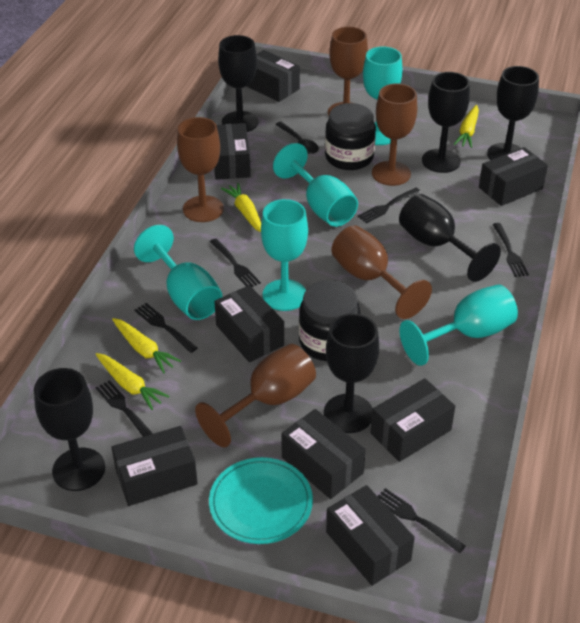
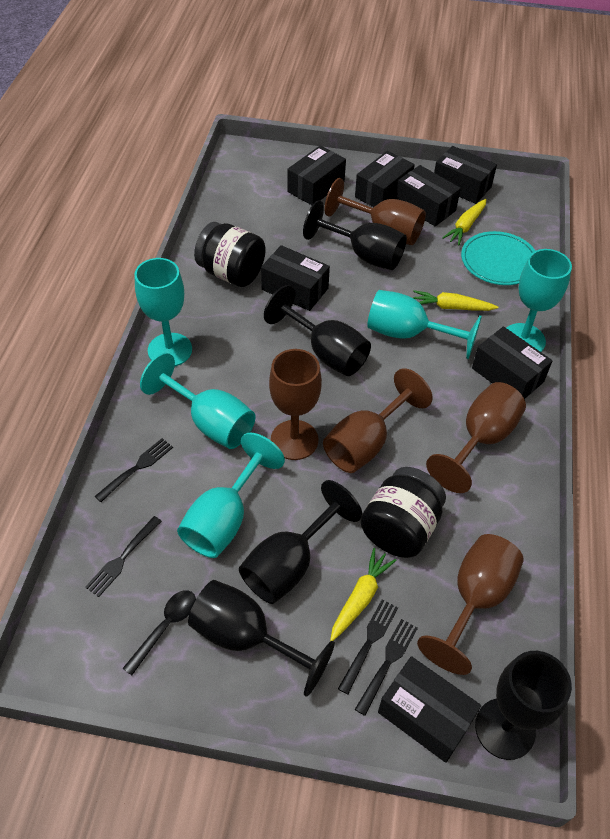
black box: [111,426,198,506] [214,123,251,180] [214,285,284,362] [247,50,300,102] [281,409,366,499] [326,485,415,586] [370,378,455,462] [479,147,548,206] = 8 -> [261,245,330,311] [287,145,346,205] [355,151,415,207] [378,656,481,763] [396,165,461,227] [434,146,497,204] [472,326,553,399] = 7
black fork: [96,380,153,437] [134,303,197,353] [210,238,261,287] [357,188,421,224] [378,488,466,553] [492,223,529,277] = 6 -> [85,516,162,597] [95,438,173,502] [338,600,398,695] [355,619,418,716] = 4
black goblet: [34,368,105,491] [218,35,259,132] [324,313,379,433] [399,194,501,282] [422,72,470,173] [487,66,539,160] = 6 -> [188,580,335,697] [239,480,362,604] [264,285,371,376] [303,200,407,270] [475,651,572,760] = 5
yellow carrot: [96,353,169,410] [112,318,181,373] [221,183,261,232] [454,105,479,148] = 4 -> [330,548,396,641] [413,290,498,311] [442,199,487,246] = 3

